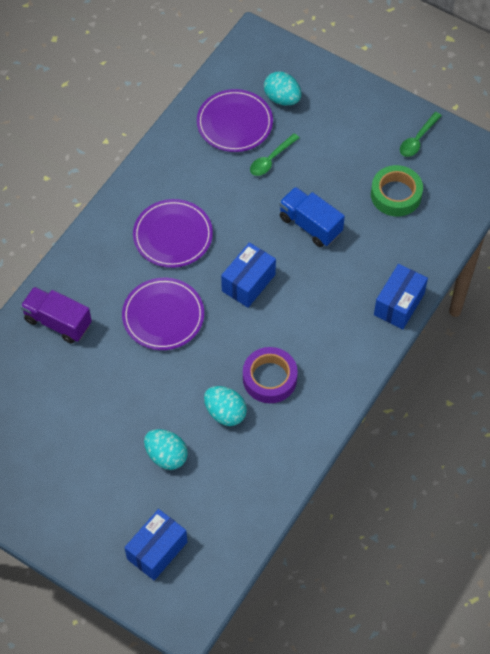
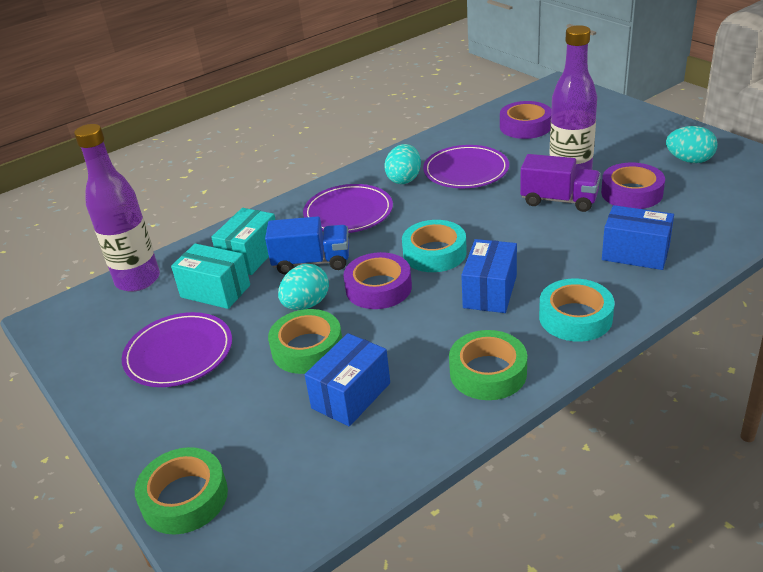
green spoon: [250,133,300,176] [400,112,442,157] = 2 -> none = 0
green tape: [371,165,423,217] = 1 -> [135,447,228,535] [268,309,342,374] [449,330,527,400] = 3
purple bottle: none = 0 -> [74,124,160,292] [550,25,597,176] = 2
purple tape: [243,347,298,403] = 1 -> [343,252,412,309] [500,101,552,139] [601,163,665,209] = 3
turquoise box: none = 0 -> [171,243,250,309] [211,208,276,275] = 2
turquoise tape: none = 0 -> [402,220,467,272] [539,279,615,342] = 2

